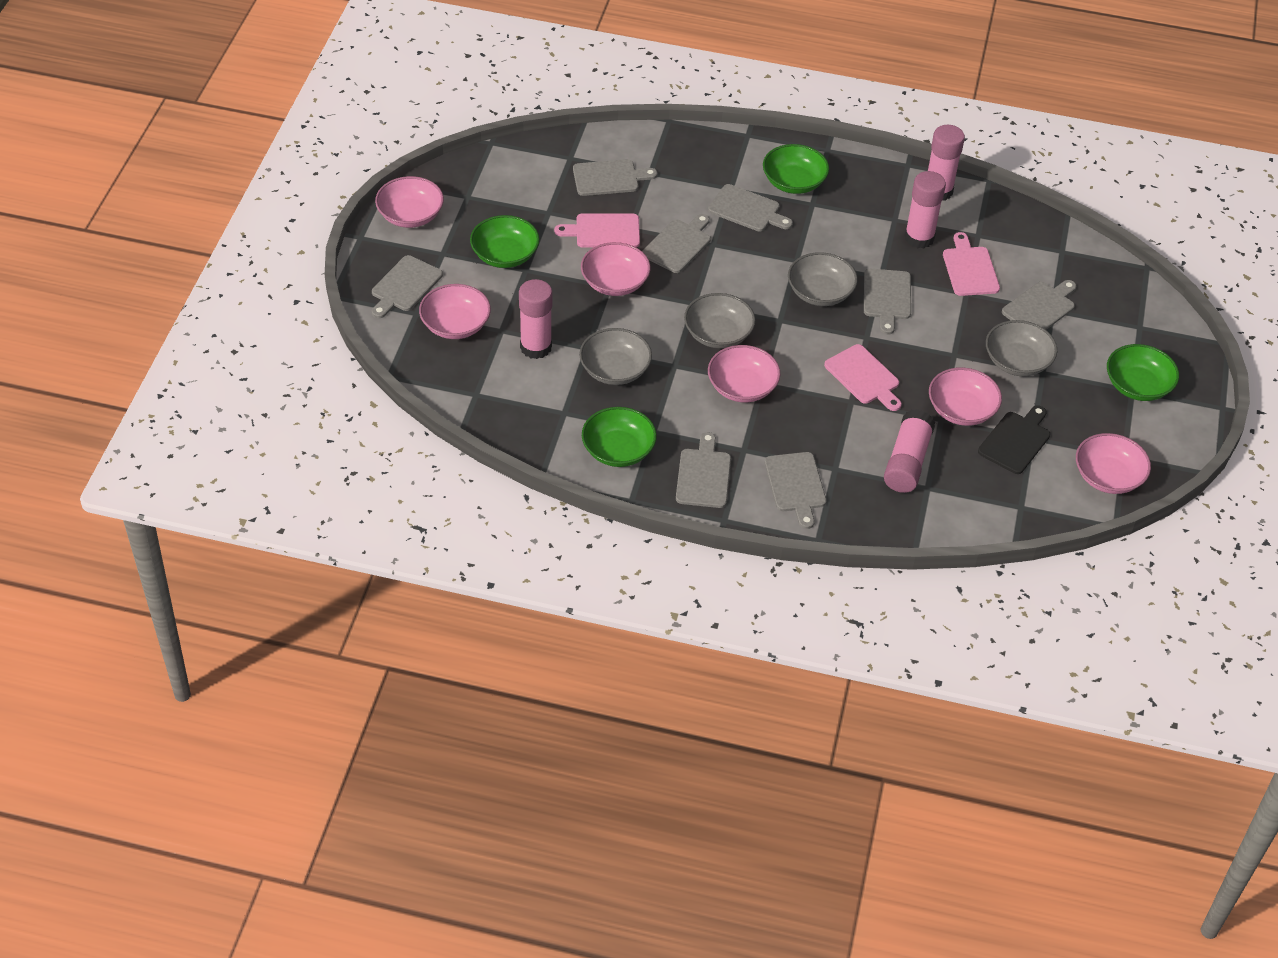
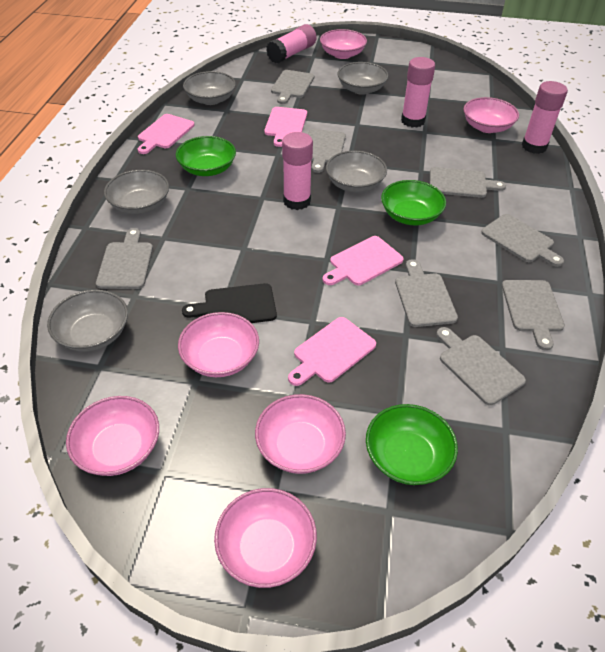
green bowl: [470,215,539,268] [582,407,657,467] [763,144,829,194] [1107,344,1179,401] = 4 -> [176,136,236,176] [366,404,458,485] [381,180,446,225] = 3
grey bowl: [579,328,652,385] [684,293,755,349] [788,252,858,306] [986,320,1057,376] = 4 -> [47,290,128,352] [104,170,169,214] [183,71,236,105] [326,151,387,192] [337,62,388,95] = 5
pink cutting board: [554,213,640,248] [824,344,902,411] [943,232,1000,296] = 3 -> [138,114,194,154] [264,107,307,147] [288,317,376,386] [323,236,404,285] = 4

